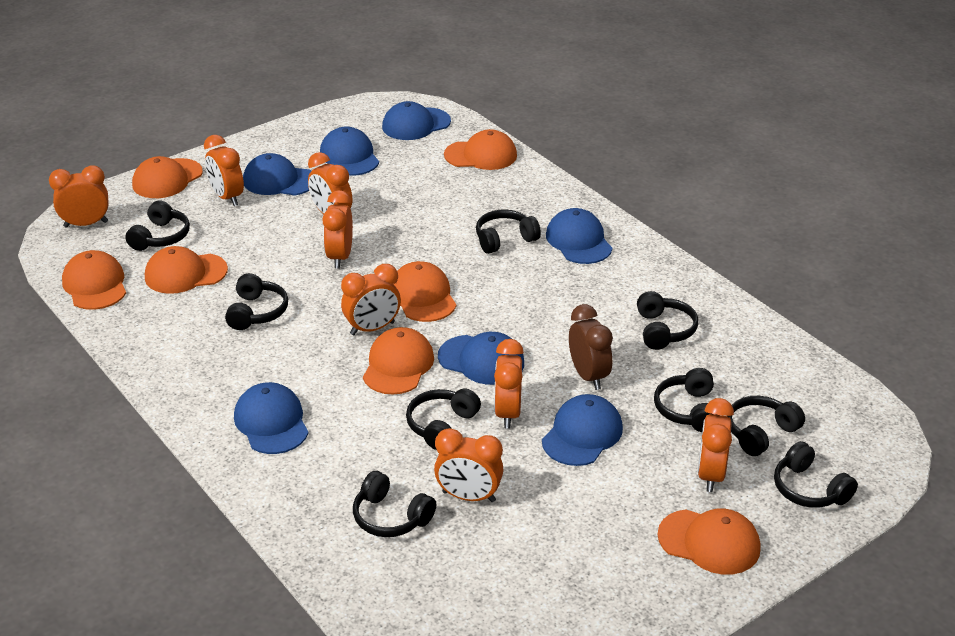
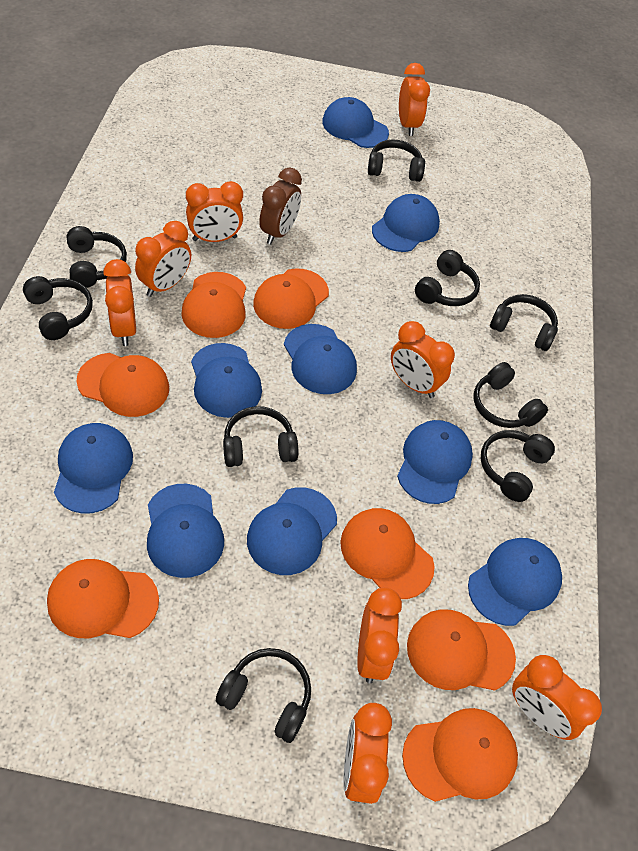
blue cap: [234,382,309,454] [243,153,311,196] [320,127,379,176] [382,101,451,140] [438,332,524,385] [542,394,623,466] [546,208,612,264] = 7 -> [54,423,133,514] [147,484,224,578] [191,343,262,418] [247,487,337,575] [284,324,357,394] [322,97,389,148] [372,194,440,252] [397,420,473,504] [468,538,562,626] = 9

